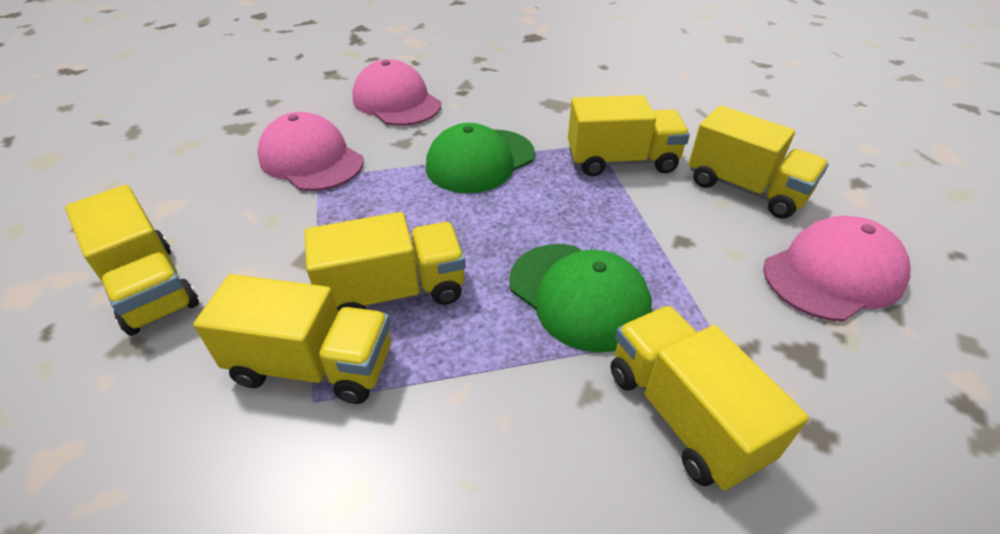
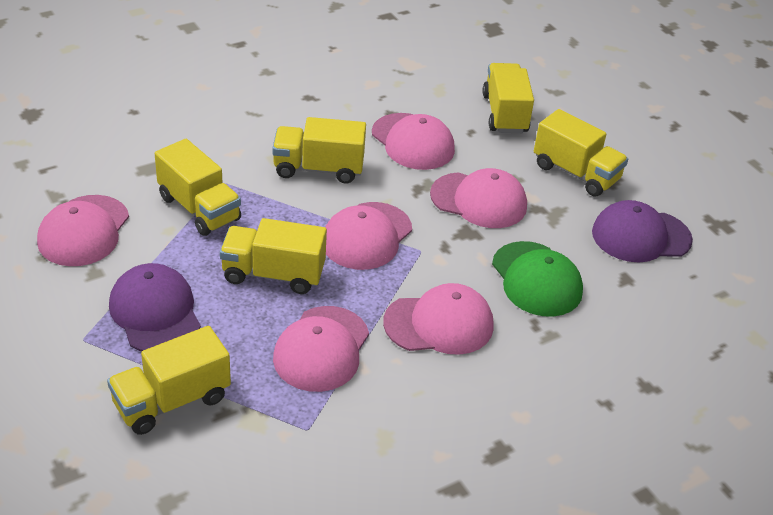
green cap: [426,123,535,193] [509,244,652,353] = 2 -> [492,241,583,317] = 1
pink cap: [257,112,364,191] [352,59,441,126] [763,216,911,322] = 3 -> [37,195,129,266] [273,306,369,392] [325,202,412,270] [372,113,455,170] [383,283,494,355] [430,168,527,228] = 6
purple cap: none = 0 -> [109,263,201,351] [592,200,693,262] = 2

